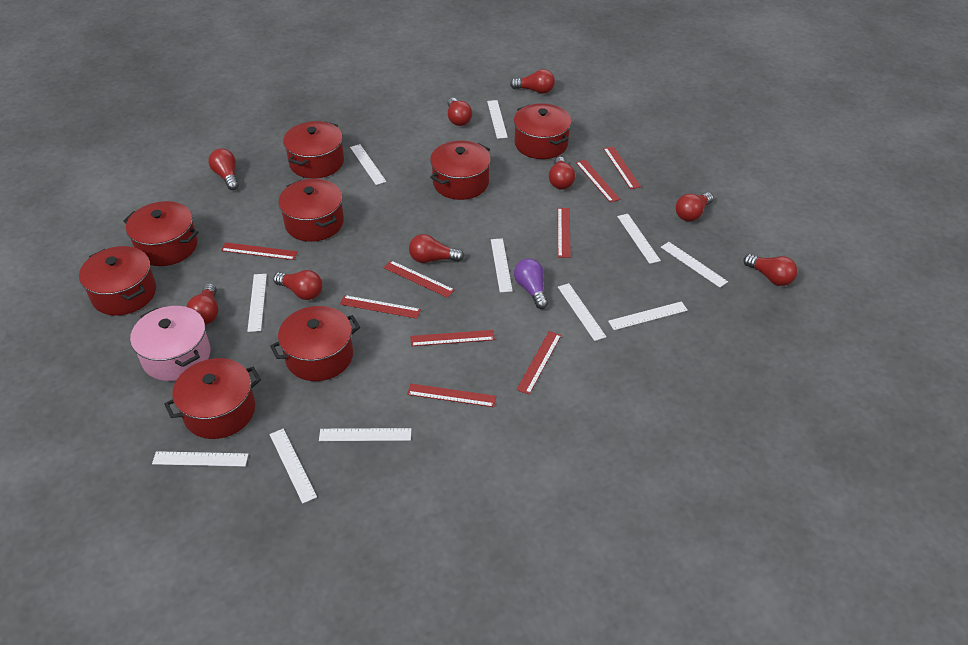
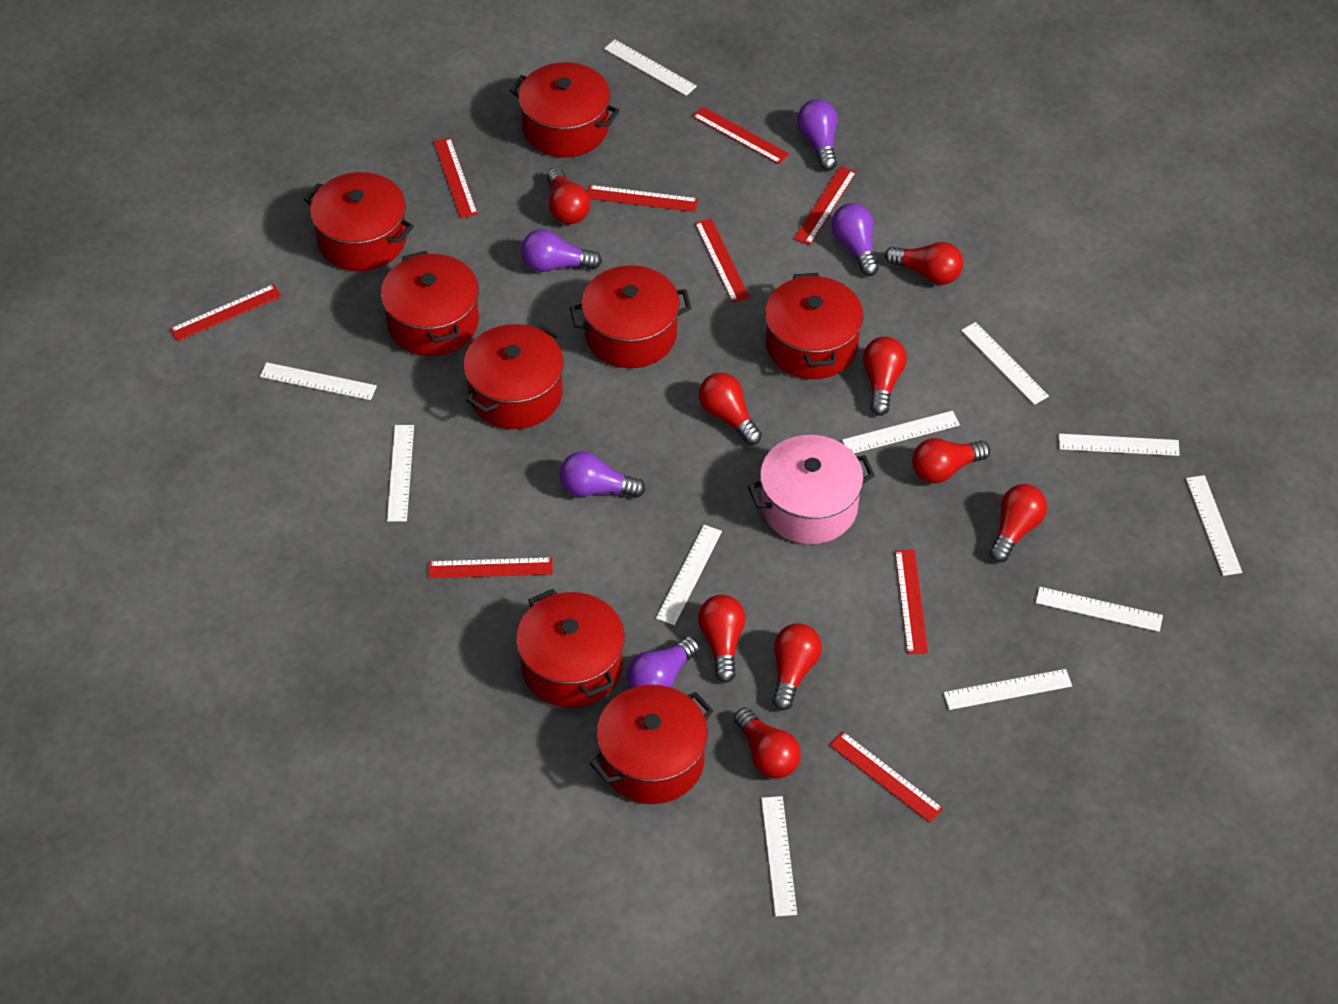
purple light bulb: [514,258,548,309] = 1 -> [521,229,602,272] [559,451,646,498] [627,636,699,688] [797,99,837,171] [831,203,879,276] = 5

